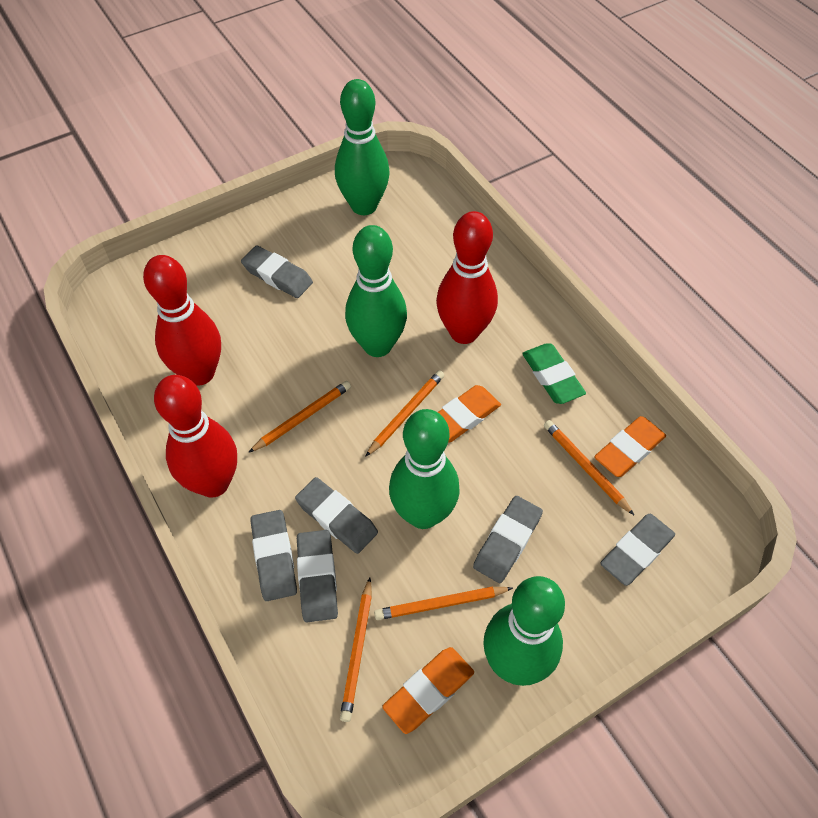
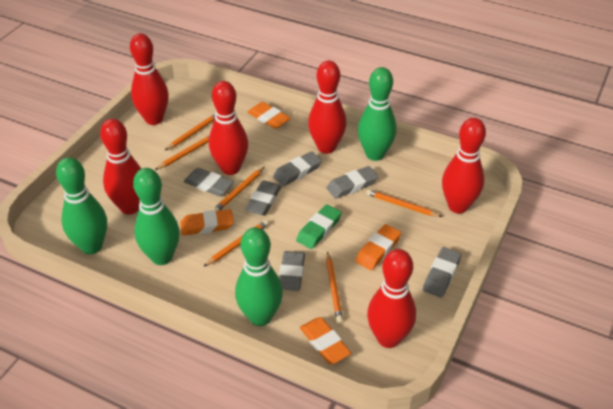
orange eraser: [382,647,474,734] [438,385,501,442] [594,416,666,477] = 3 -> [180,209,234,236] [248,102,291,129] [300,317,351,364] [355,224,401,270] = 4
orange pencil: [248,381,351,453] [340,577,372,722] [365,370,444,457] [374,587,513,620] [544,420,634,515] = 5 -> [155,135,210,170] [164,113,216,151] [203,220,269,267] [213,167,264,211] [326,252,343,323] [366,189,442,217] = 6
red bowling pin: [143,255,221,385] [154,375,237,498] [436,211,498,344] = 3 -> [100,119,141,215] [130,33,169,125] [209,81,248,175] [308,60,347,154] [367,249,416,348] [442,118,486,213] = 6

